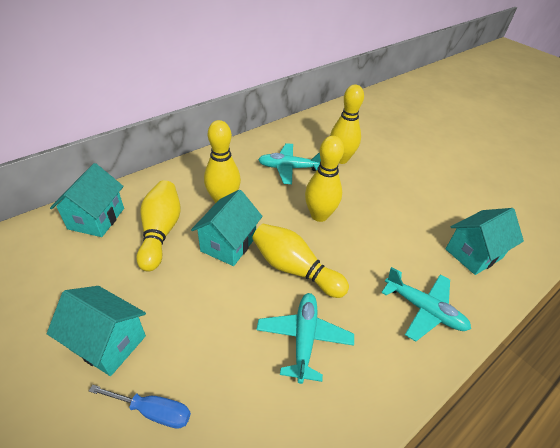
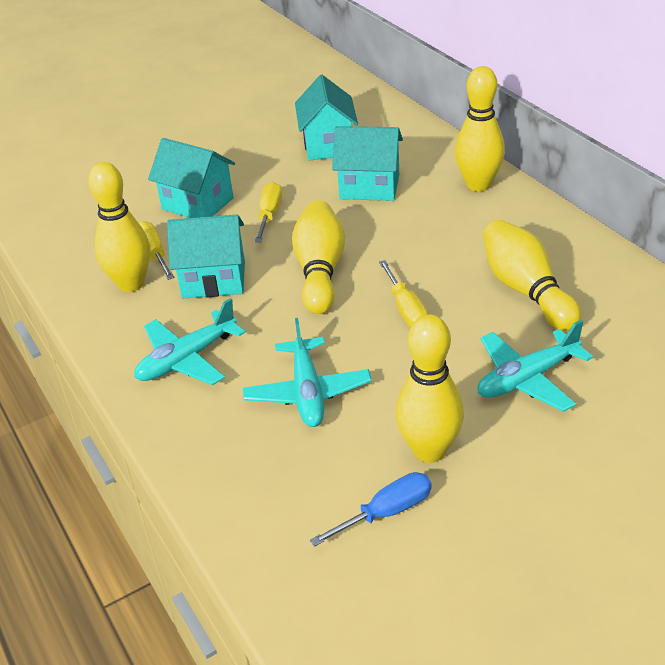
yellow screwdriver: none = 0 -> [139,221,174,280] [255,182,282,242] [379,260,428,327] = 3

